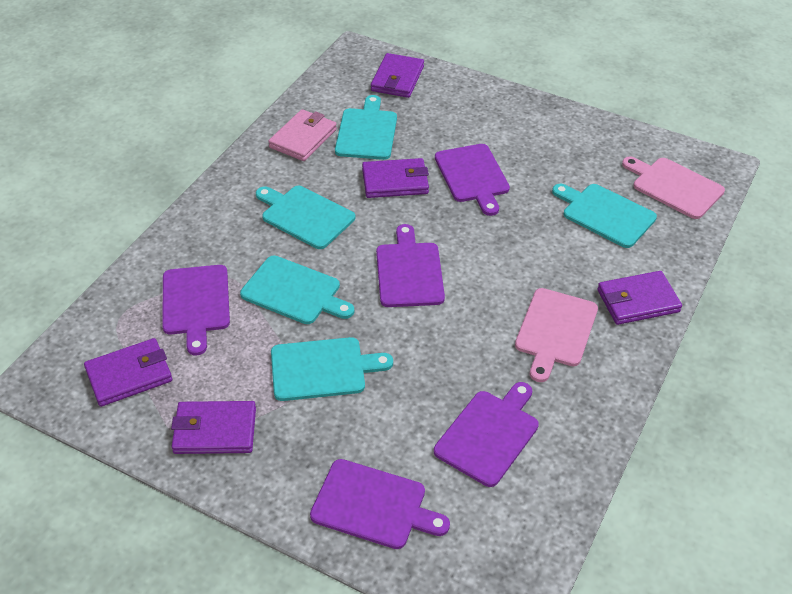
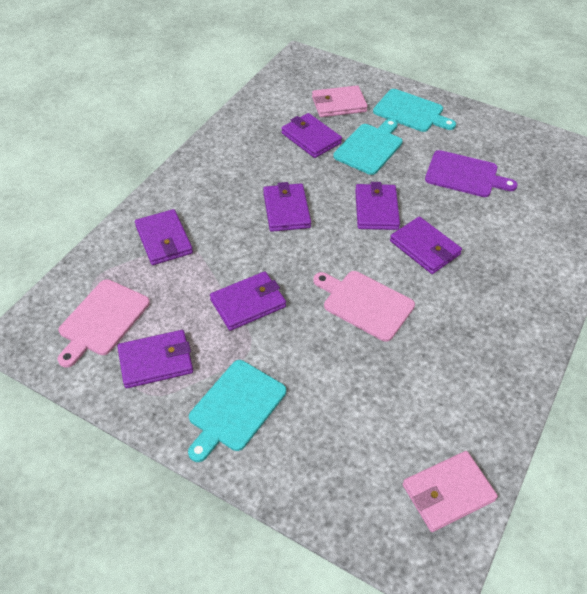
pink wallet: [268,109,337,161] = 1 -> [312,85,368,117] [403,451,498,532] = 2
purple cutting board: [162,265,230,356] [310,459,450,549] [376,224,445,307] [434,382,539,487] [435,144,510,216] = 5 -> [425,150,518,197] = 1
purple wallet: [84,338,172,407] [171,401,256,454] [362,158,429,198] [371,53,424,98] [597,271,682,325] = 5 -> [117,330,193,388] [135,209,193,265] [210,271,286,331] [263,182,311,232] [281,113,342,158] [355,182,400,230] [390,217,462,274] = 7
turquoise cutting board: [240,256,354,324] [256,186,355,249] [271,337,393,401] [335,95,397,160] [552,184,657,248] = 5 -> [188,360,286,462] [333,119,403,175] [373,89,456,132] = 3

